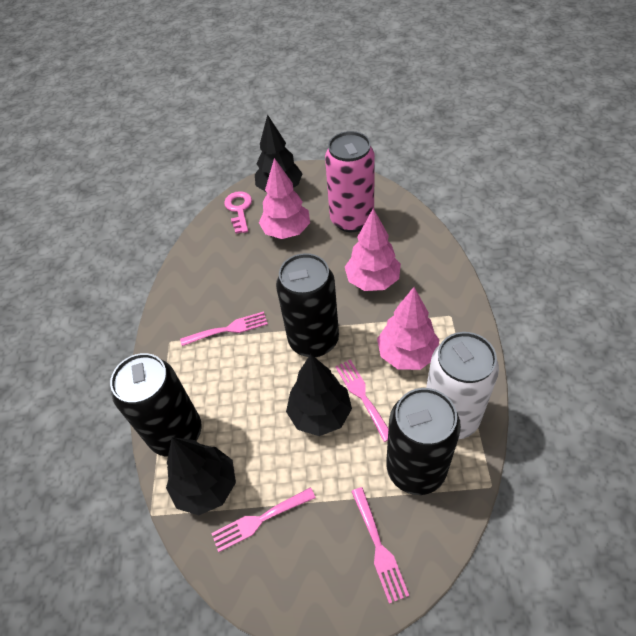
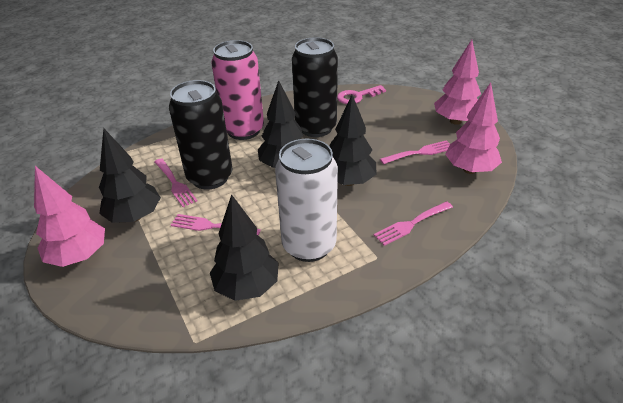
black can: [110,353,202,456] [276,253,339,357] [386,388,461,495] = 3 -> [169,80,232,190] [292,37,338,137] = 2
black tree: [166,437,236,515] [255,114,303,193] [286,354,352,436] = 3 -> [99,128,161,223] [210,194,278,301] [258,80,303,168] [330,94,376,186] = 4

